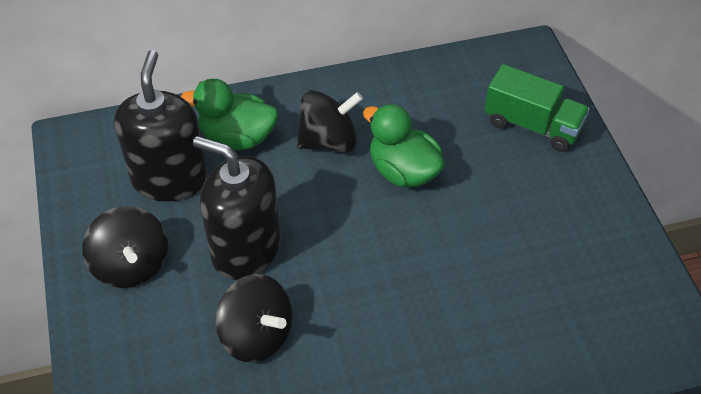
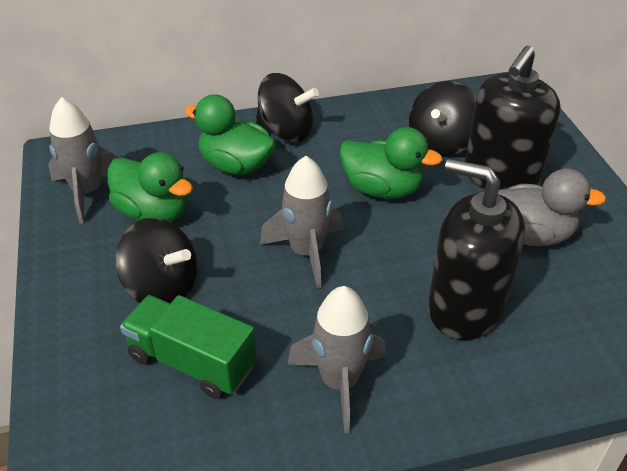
green duck: [180,79,278,150] [363,104,445,188] = 2 -> [107,152,193,222] [184,94,276,175] [339,127,443,199] = 3
grey duck: none = 0 -> [498,169,606,246] = 1
grey rocket: none = 0 -> [48,97,120,224] [260,156,342,289] [287,286,386,433] = 3

